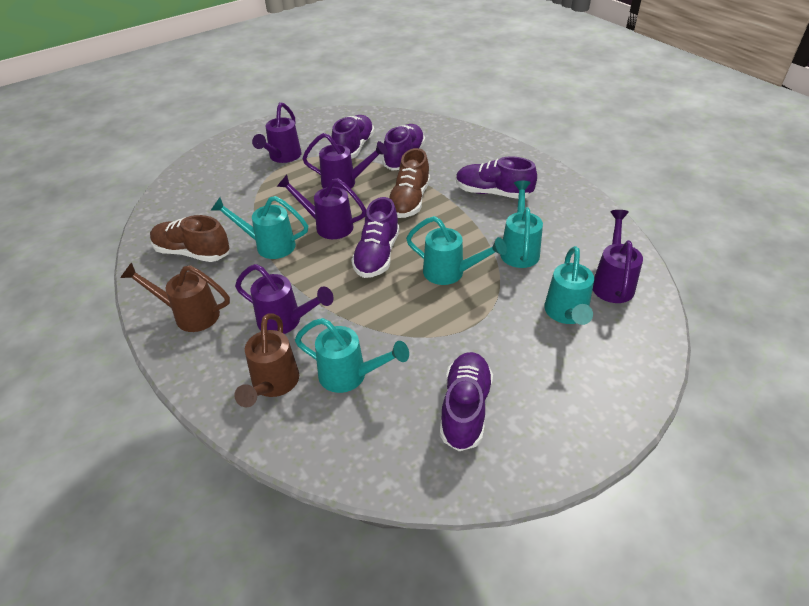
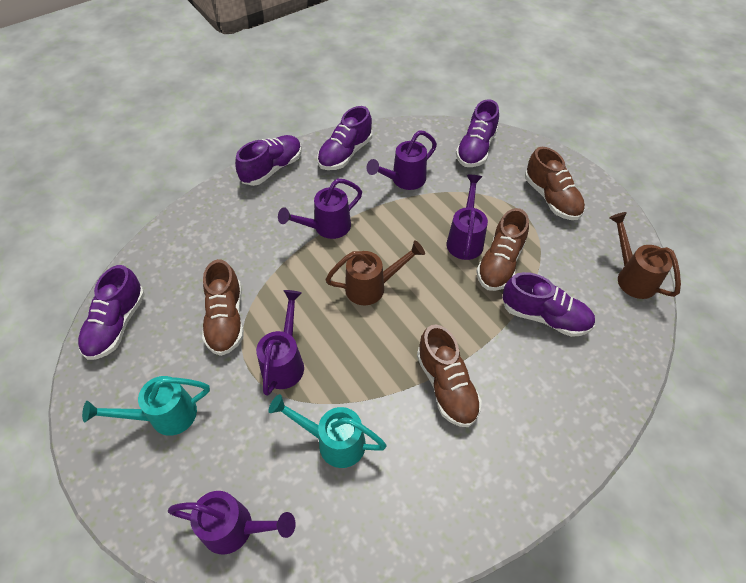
brown shoe: [150,215,229,262] [389,148,430,218] = 2 -> [202,259,244,356] [417,325,482,427] [476,208,529,291] [525,147,585,220] = 4
turquoise watering can: [211,196,308,259] [295,318,409,393] [406,216,507,285] [500,181,543,268] [544,246,594,325] = 5 -> [82,376,210,436] [268,394,387,468] = 2

